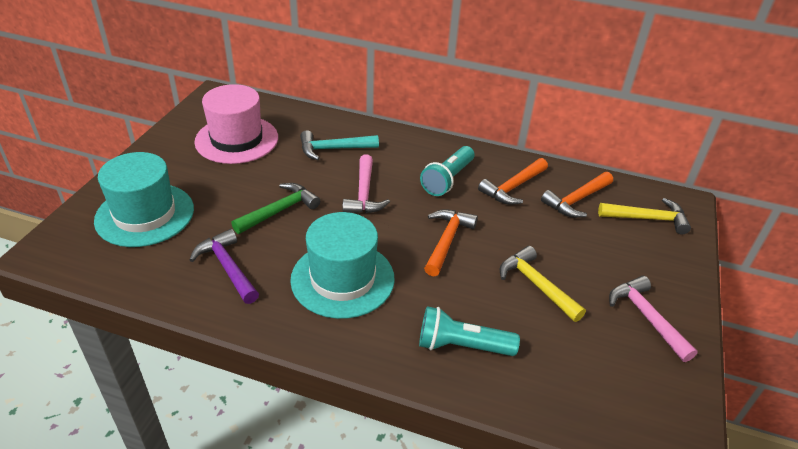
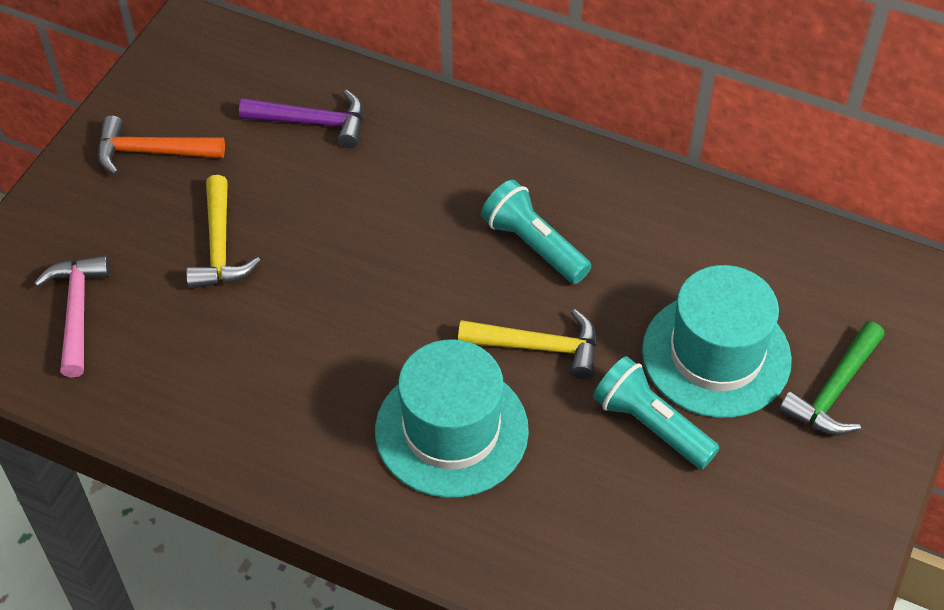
orange hammer: [424,209,478,277] [478,158,548,205] [541,172,613,218] = 3 -> [98,115,225,175] = 1
pink hammer: [342,154,390,213] [609,276,698,362] = 2 -> [34,255,110,377] = 1
pink hat: [194,84,278,164] = 1 -> none = 0
turquoise hammer: [300,130,379,160] = 1 -> none = 0

